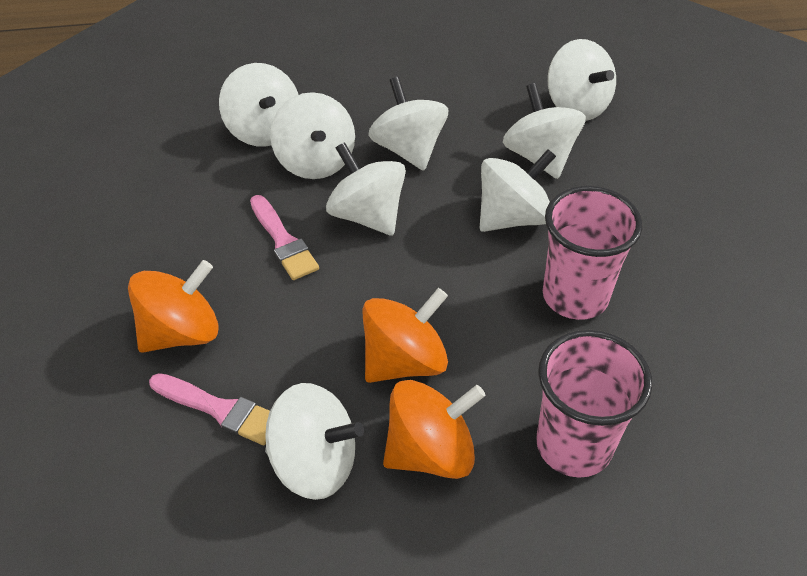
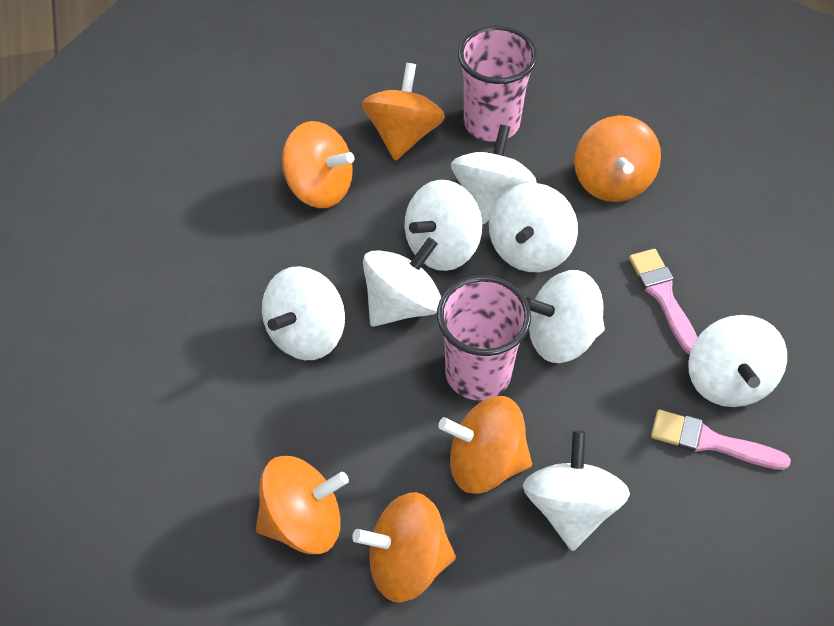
orange spinning top: [128,260,219,353] [363,288,448,383] [383,380,485,479] = 3 -> [256,456,349,554] [282,121,354,208] [352,492,456,603] [362,63,445,161] [438,396,532,494] [574,115,661,202] = 6

